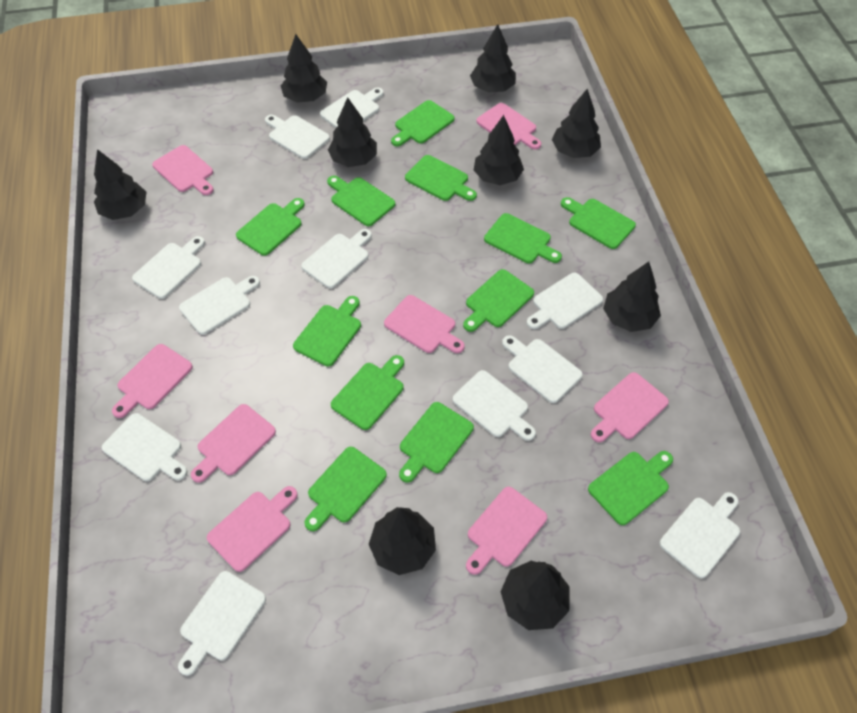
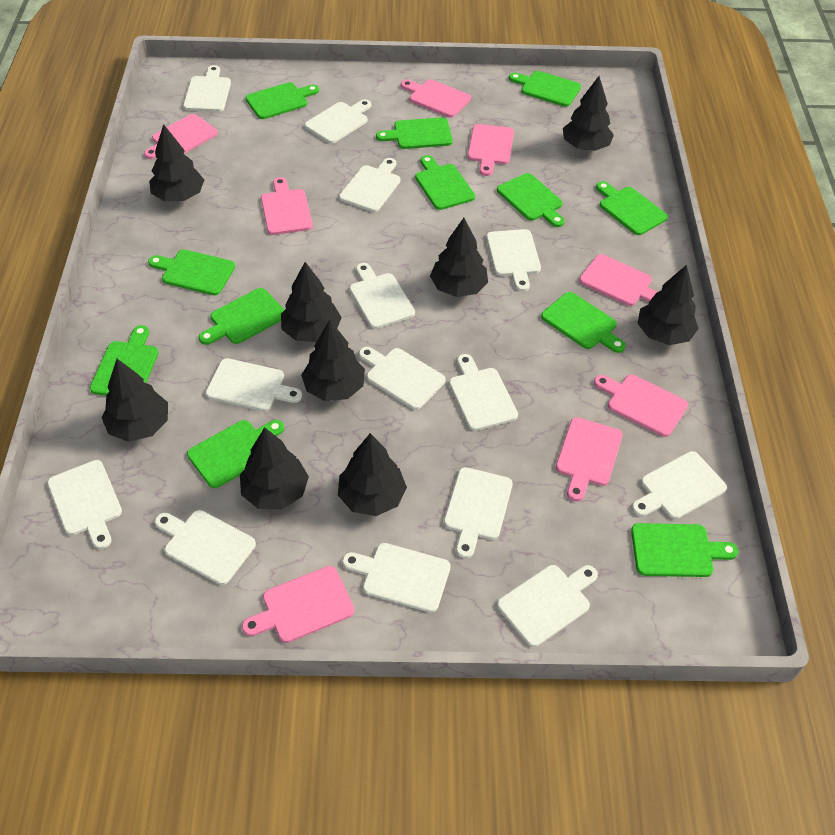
white cutting board: [102,413,188,481] [132,236,205,299] [178,571,266,676] [179,276,260,335] [265,115,330,159] [301,229,372,289] [320,87,384,128] [452,370,536,441] [502,335,583,403] [527,273,603,329] [660,492,740,578] = 11 -> [47,460,122,549] [155,510,256,585] [183,65,231,112] [206,358,302,411] [305,99,371,144] [339,158,400,212] [342,543,451,613] [350,263,415,329] [359,347,446,410] [444,467,513,559] [449,354,518,431] [486,229,541,291] [497,565,598,647] [632,451,727,519] = 14

